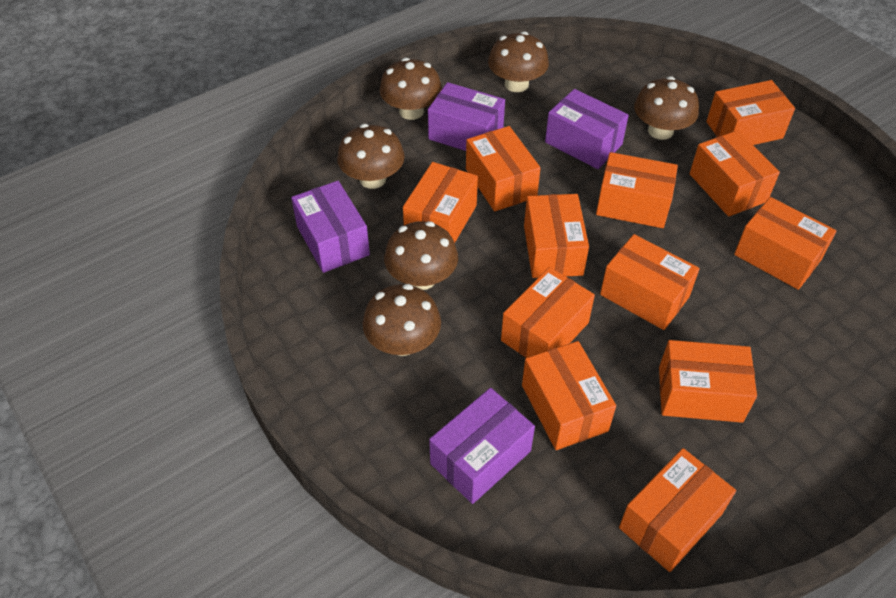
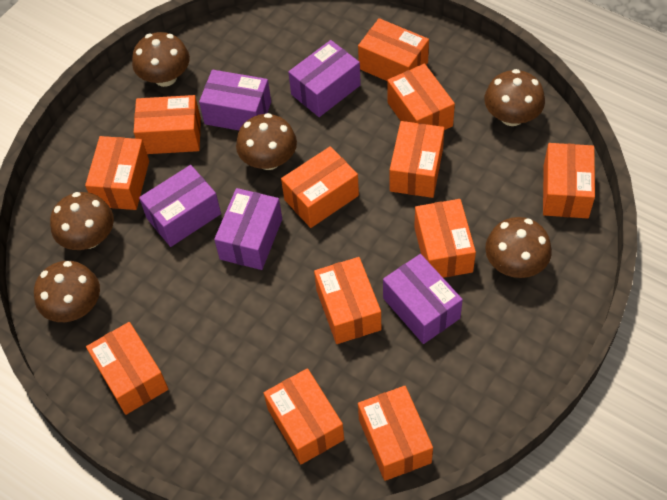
purple box: [291,181,370,273] [428,82,505,151] [429,388,535,504] [545,89,629,169] = 4 -> [139,165,221,247] [199,70,271,130] [214,188,282,270] [288,40,361,117] [383,254,463,344] = 5

